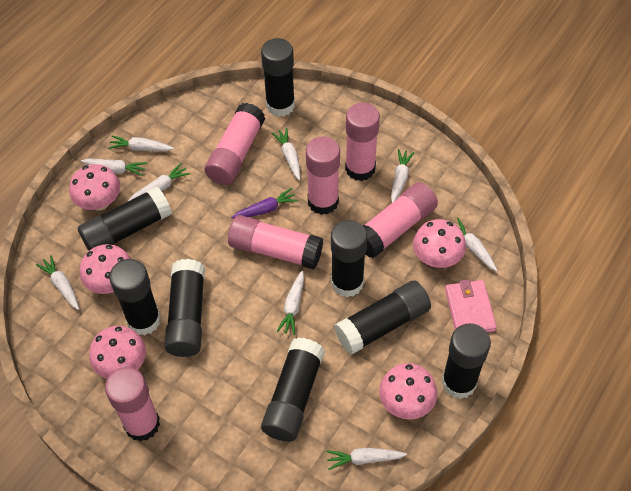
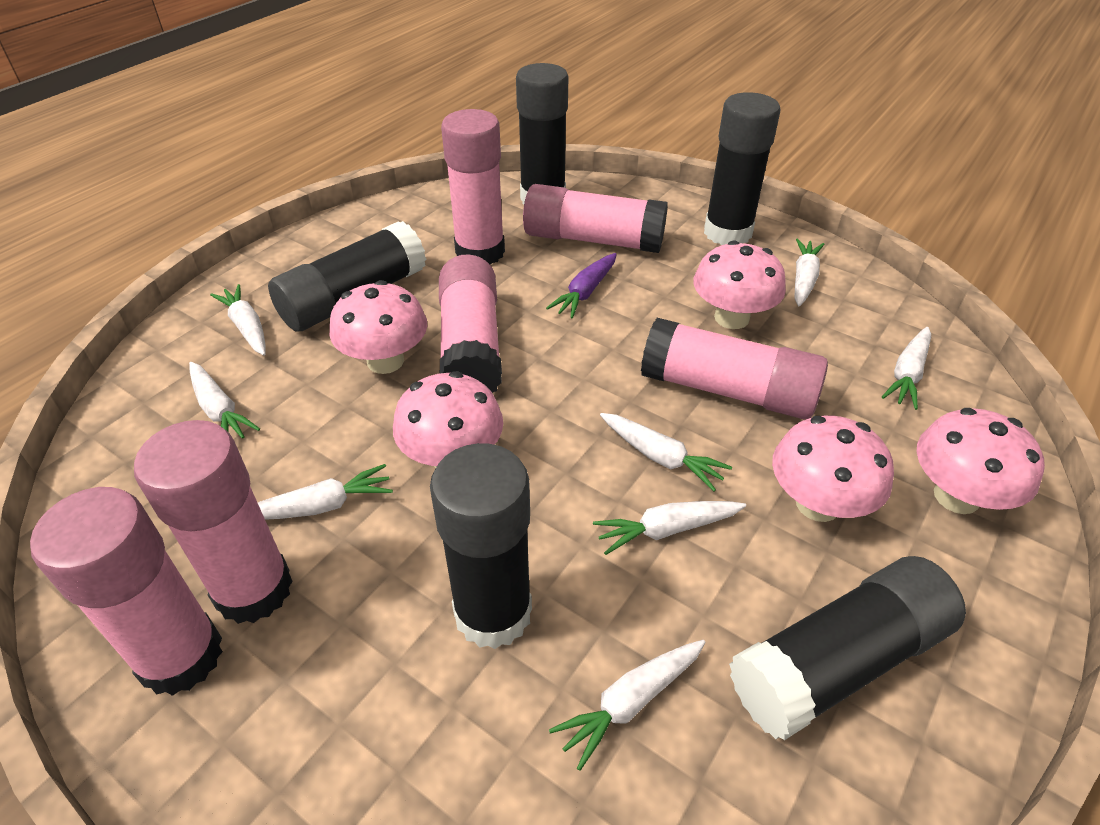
black glue stick: [78,186,172,251] [109,259,161,336] [165,259,205,357] [261,38,295,117] [261,338,325,442] [331,220,367,297] [334,280,431,355] [442,323,491,399] = 8 -> [268,221,426,331] [430,443,532,649] [516,63,568,204] [704,92,780,245] [729,556,966,740] = 5
pink wallet: [445,279,497,332] = 1 -> none = 0
white carrot: [36,255,79,310] [81,159,147,176] [108,136,174,151] [128,163,190,201] [271,128,300,181] [276,271,304,335] [326,448,407,470] [391,149,415,203] [452,218,497,271] = 9 -> [189,362,260,439] [210,284,266,356] [258,464,393,520] [549,640,705,771] [593,501,746,555] [600,413,732,492] [794,239,824,306] [882,327,931,410] = 8

